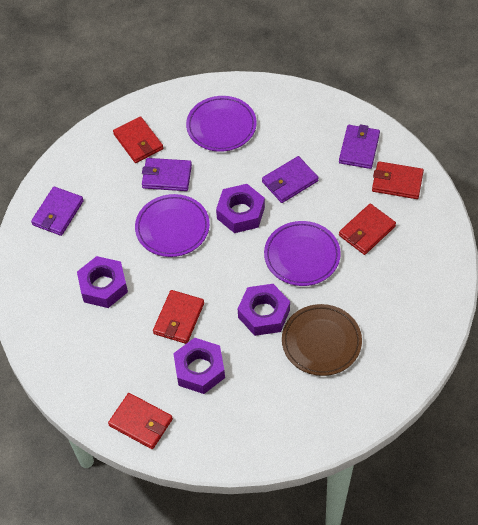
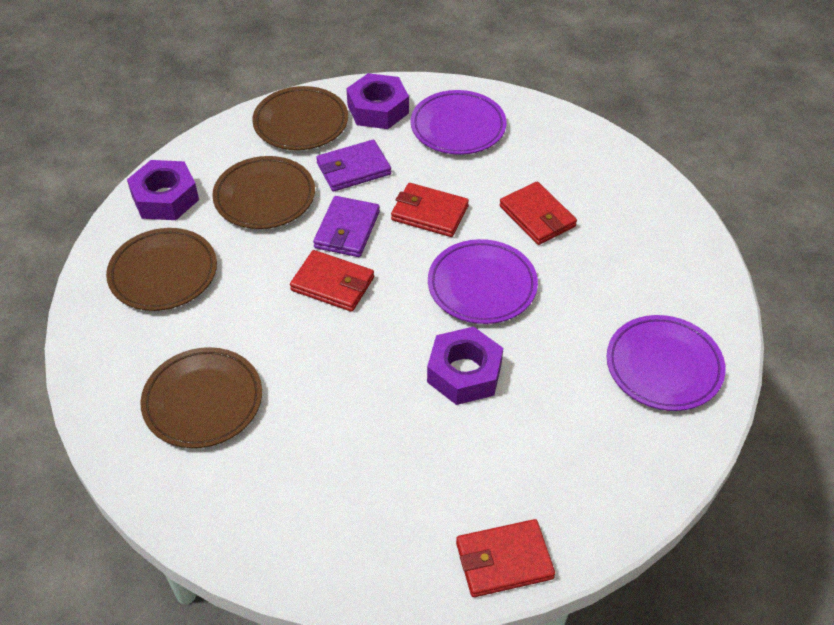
brown plate: [282,304,362,376] = 1 -> [106,228,217,311] [140,347,262,448] [212,156,315,229] [253,86,348,150] = 4
purple nut: [77,256,128,308] [173,338,225,394] [216,184,265,233] [238,284,290,336] = 4 -> [127,160,199,220] [346,73,409,129] [427,327,503,405] = 3
purple wallet: [31,187,84,236] [142,158,192,191] [262,156,319,203] [339,124,380,169] = 4 -> [313,196,380,257] [316,140,391,192] = 2
red wallet: [108,393,173,449] [113,116,163,163] [153,290,204,344] [339,204,396,255] [372,161,424,199] = 5 -> [290,250,374,312] [391,183,469,237] [456,519,555,597] [500,182,577,245] = 4

